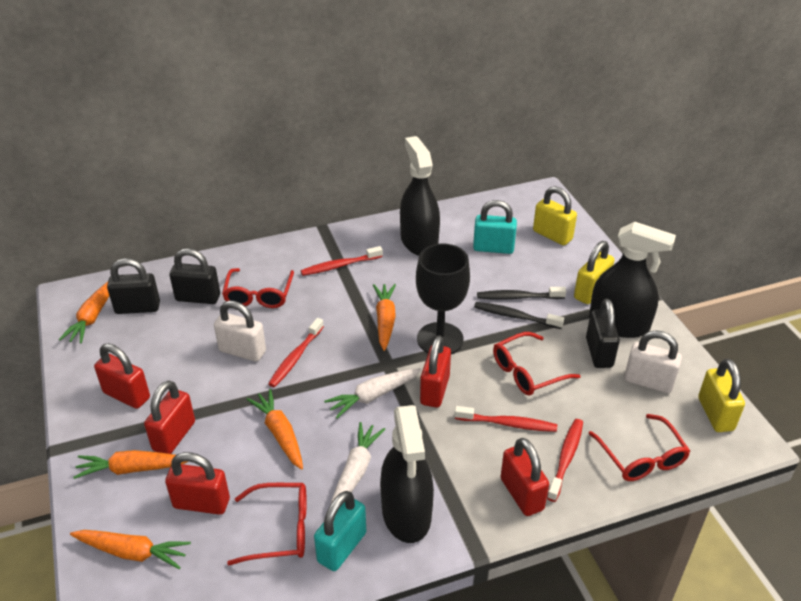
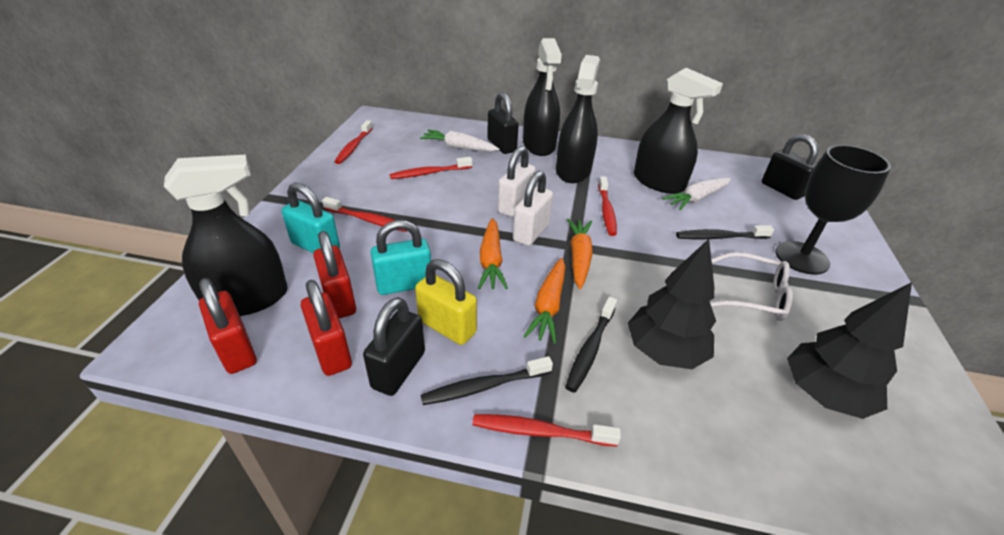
black spray bottle: [380,405,434,543] [400,136,440,256] [589,222,676,338] = 3 -> [164,155,288,316] [523,38,562,156] [556,55,600,183] [634,68,723,194] = 4
black toothbrush: [474,302,564,329] [477,287,566,300] = 2 -> [421,356,553,405] [565,297,617,393] [676,225,774,239] = 3
black tree: none = 0 -> [628,239,716,369] [787,282,912,419] = 2
orange carrot: [59,282,109,344] [70,530,191,569] [73,450,187,479] [247,389,303,470] [373,284,396,351] = 5 -> [478,218,508,289] [524,258,565,344] [567,219,593,289] = 3
red glasses: [222,268,294,308] [227,483,307,566] [493,332,581,395] [588,414,690,481] = 4 -> none = 0
red padlock: [94,343,150,409] [144,381,195,454] [165,452,230,515] [420,335,451,408] [501,438,549,516] = 5 -> [199,278,256,374] [301,280,352,376] [313,231,356,318] = 3
red toothbrush: [268,318,324,387] [301,246,383,276] [455,406,557,432] [547,419,583,502] = 4 -> [322,197,407,232] [334,120,373,164] [390,157,472,179] [472,414,621,447] [598,176,617,236] = 5
white glasses: none = 0 -> [710,252,793,321] = 1
yellow padlock: [533,186,577,245] [574,241,615,304] [698,359,745,432] = 3 -> [415,259,477,345] = 1

